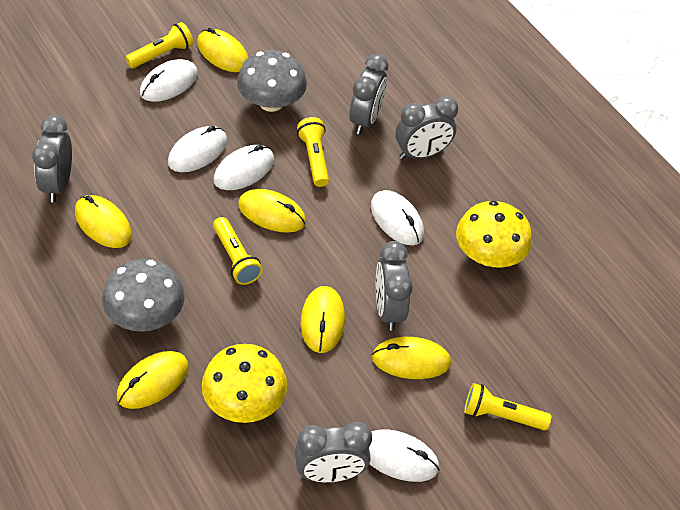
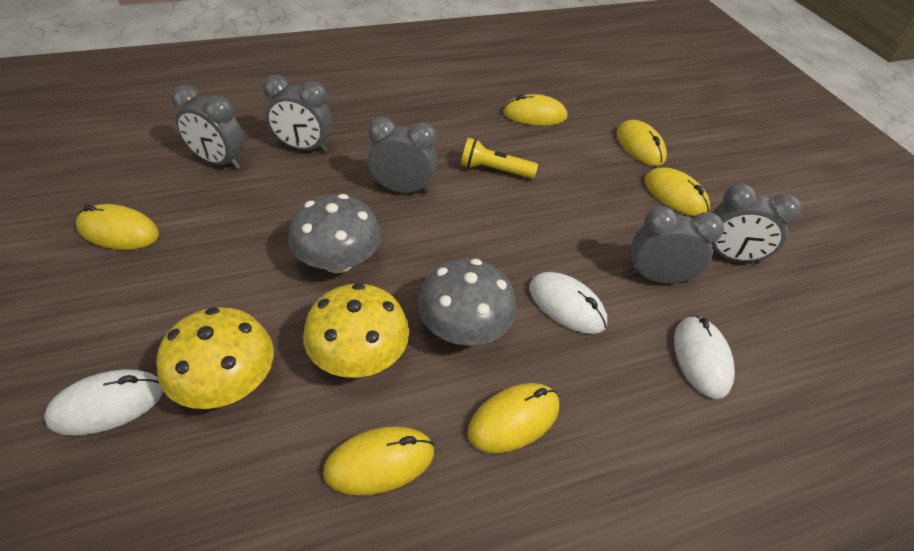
white mouse: [140,59,198,102] [168,126,227,172] [214,145,274,190] [369,430,439,482] [371,190,424,245] = 5 -> [44,369,164,435] [529,272,607,334] [674,315,735,399] = 3
yellow flashlight: [125,22,193,68] [213,217,263,285] [297,117,329,187] [464,383,551,430] = 4 -> [461,138,538,179] = 1

